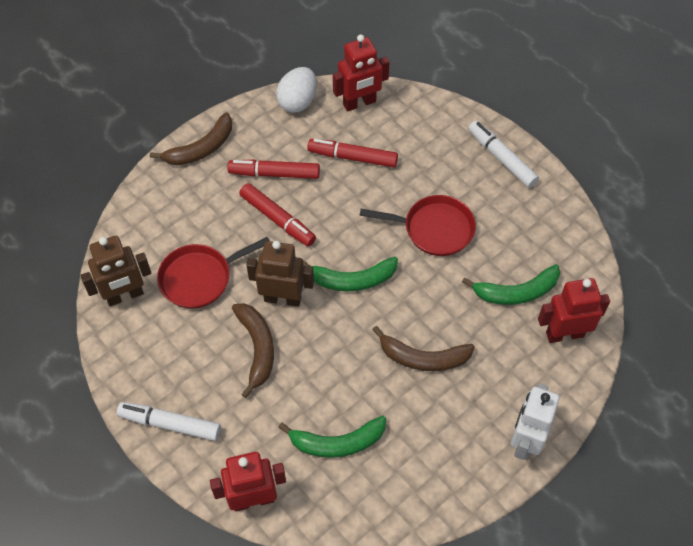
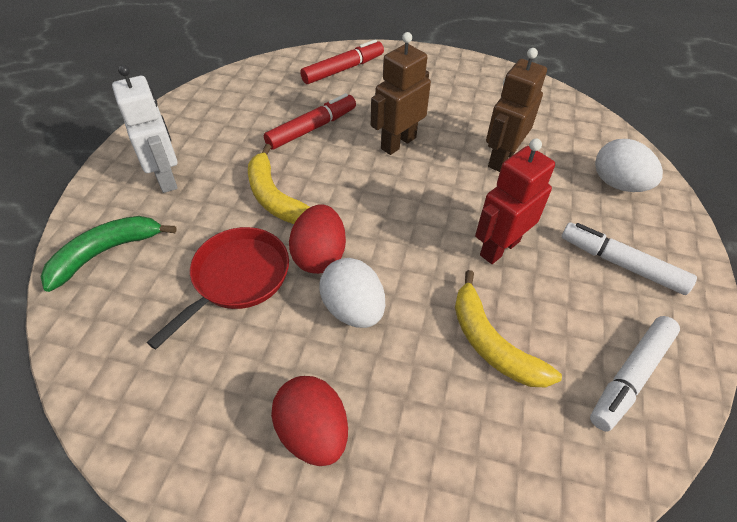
brown banana: [150,112,232,165] [232,303,274,398] [372,326,475,371] = 3 -> none = 0
green banana: [278,416,386,458] [303,257,398,291] [462,264,560,305] = 3 -> [40,216,177,292] = 1
red egg: none = 0 -> [271,376,348,466] [289,204,346,274] = 2
red marker: [228,160,320,179] [239,183,316,247] [307,139,398,168] = 3 -> [264,93,356,150] [300,39,384,84] = 2
red pan: [157,237,270,309] [360,195,476,256] = 2 -> [147,227,289,350] = 1
red robot: [210,452,286,511] [333,34,390,112] [538,278,610,343] = 3 -> [475,138,555,264] = 1
white egg: [276,67,317,113] = 1 -> [319,258,385,328] [595,139,663,192] = 2
yellow banana: none = 0 -> [248,144,310,224] [455,270,562,387] = 2

